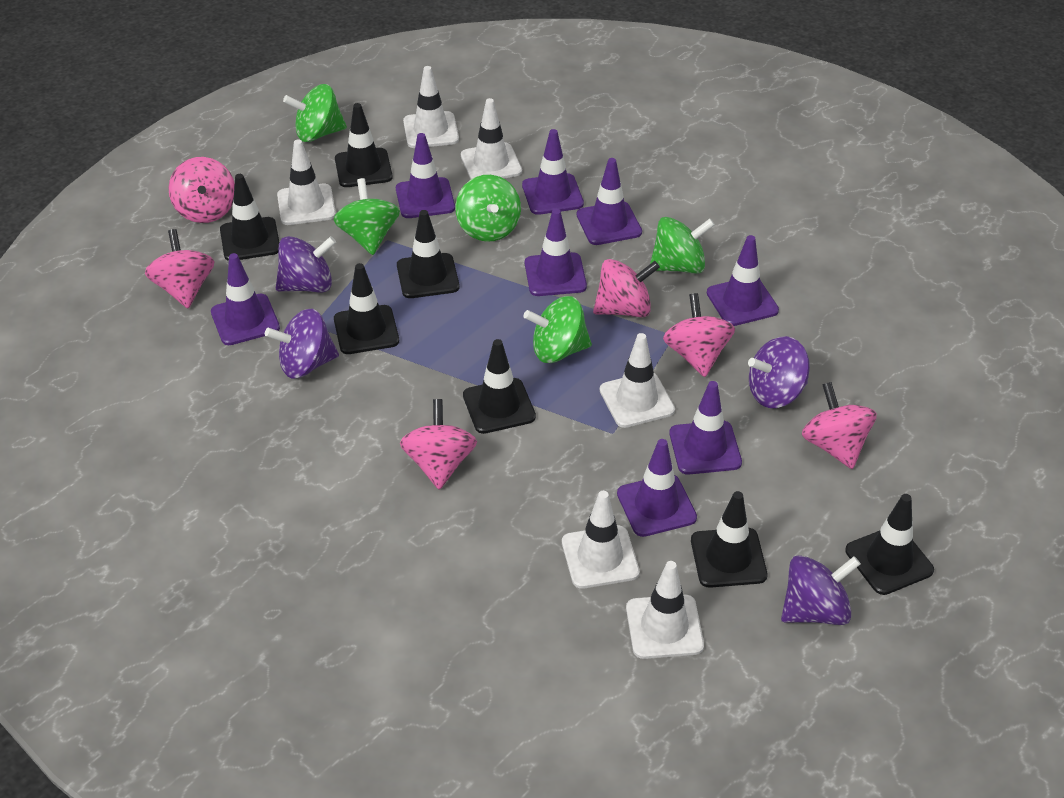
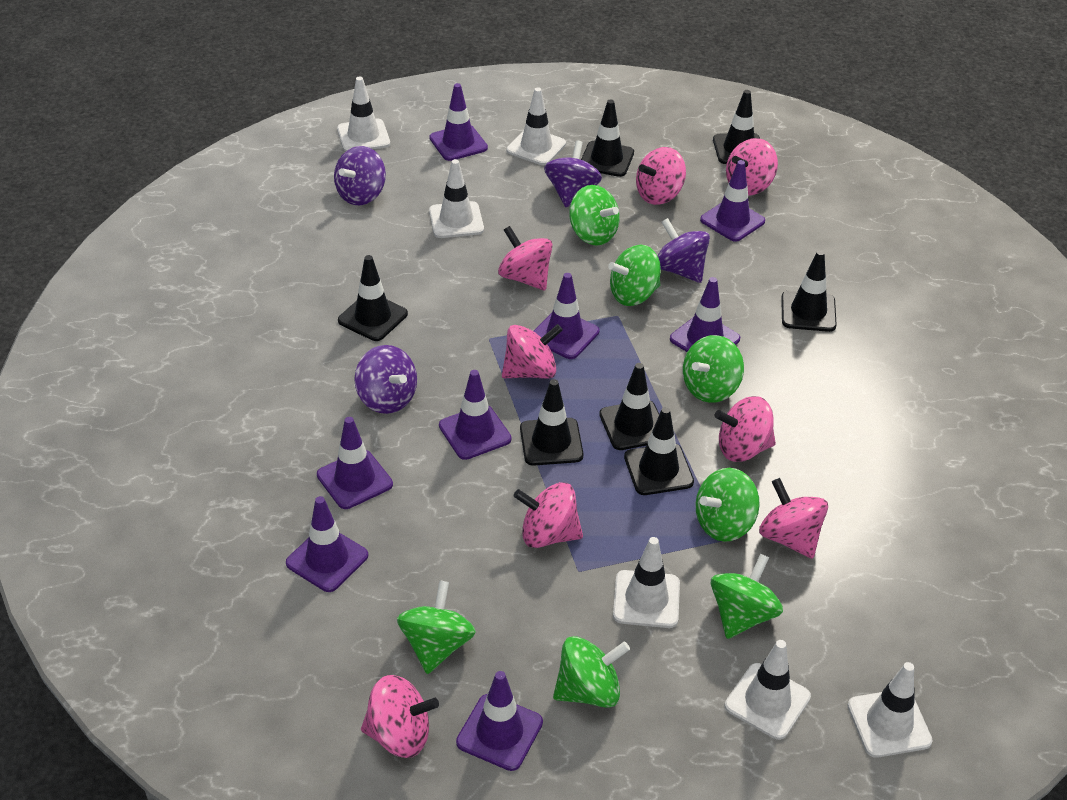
green spinning top: [283,84,347,142] [333,178,400,255] [455,175,521,242] [524,296,592,363] [650,217,715,274] = 5 -> [397,580,476,674] [553,636,630,708] [569,185,620,246] [608,245,661,306] [683,335,744,403] [696,468,760,542] [710,554,783,639] = 7
pink spinning top: [145,229,215,308] [168,157,235,223] [400,399,477,490] [593,259,660,317] [663,293,735,377] [802,382,877,469] = 6 -> [361,675,439,758] [498,226,553,290] [502,324,563,379] [514,482,583,548] [636,147,686,205] [715,396,776,462] [726,138,778,196] [759,478,828,559] = 8

